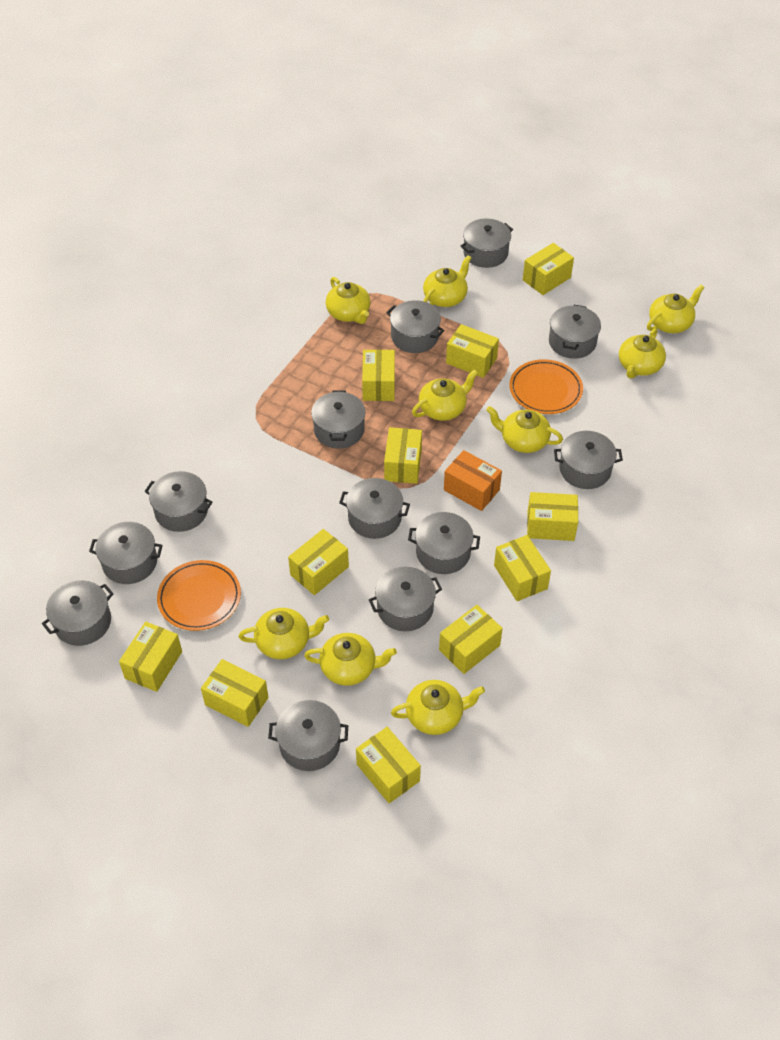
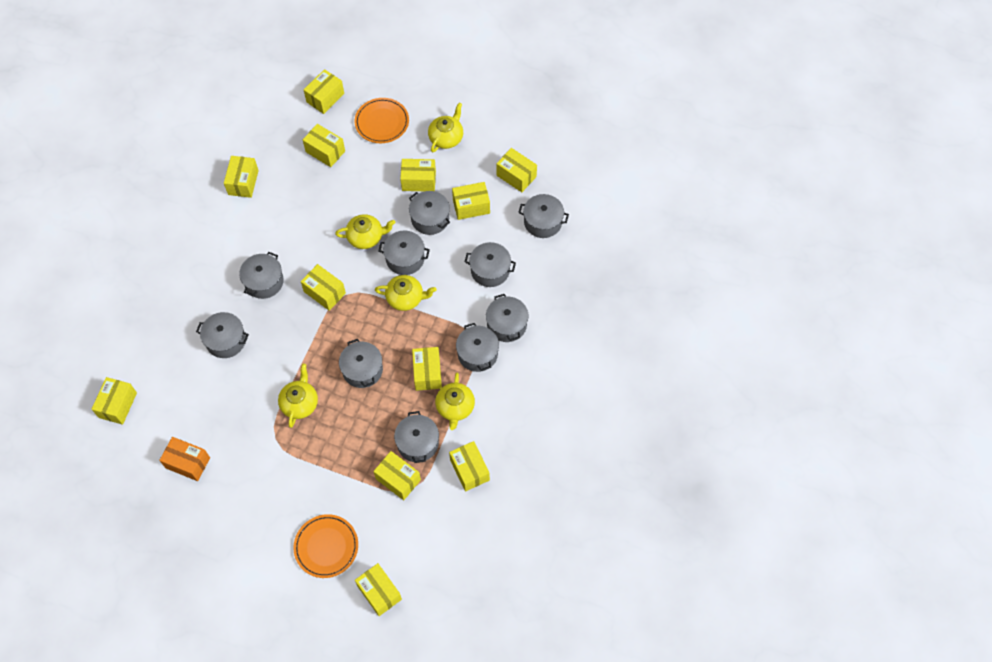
grey pot: [42,580,113,646] [89,522,163,584] [144,471,212,532] [268,700,348,771] [311,391,366,449] [339,478,410,539] [369,567,442,631] [387,300,445,353] [408,512,480,574] [461,219,513,268] [549,305,601,359] [554,431,623,489] = 12 -> [196,312,249,358] [239,252,284,299] [339,339,383,388] [378,231,430,275] [394,411,439,463] [409,191,450,235] [456,323,499,372] [465,242,516,287] [486,294,528,342] [518,194,569,238] = 10
yellow box: [119,622,182,692] [201,659,268,727] [288,529,349,595] [356,727,421,803] [362,349,395,401] [384,427,422,484] [439,605,503,674] [446,324,499,378] [494,535,551,601] [523,243,574,295] [527,492,578,541] = 11 -> [92,377,137,425] [224,156,259,198] [301,264,346,311] [303,124,345,167] [304,69,344,114] [355,563,402,616] [373,451,421,500] [400,159,436,191] [412,347,442,391] [449,441,490,492] [452,182,490,220] [496,148,537,192] = 12
yellow teapot: [239,608,329,659] [304,633,397,686] [326,277,371,324] [391,680,485,735] [412,369,478,421] [423,255,471,307] [486,406,563,453] [619,328,666,379] [647,284,705,333] = 9 -> [278,364,318,428] [335,214,395,249] [375,275,437,311] [428,103,463,153] [435,373,475,430] = 5

